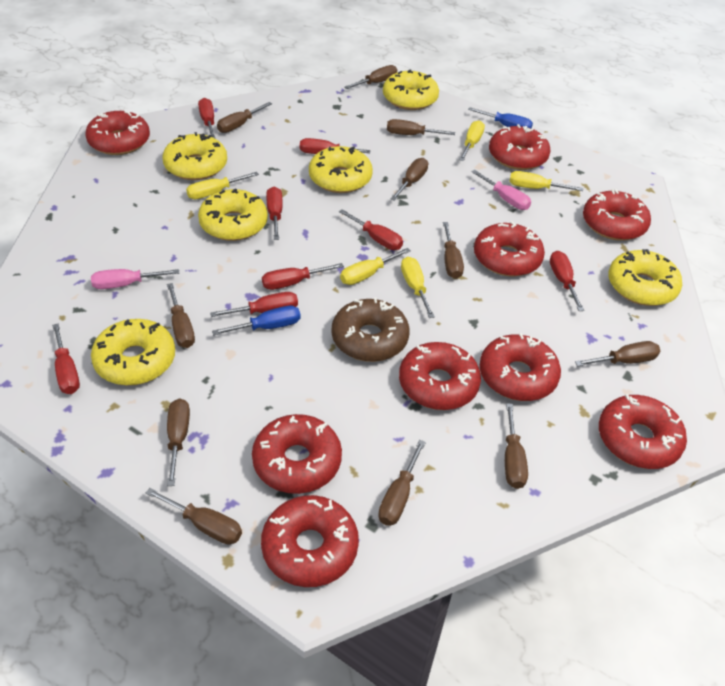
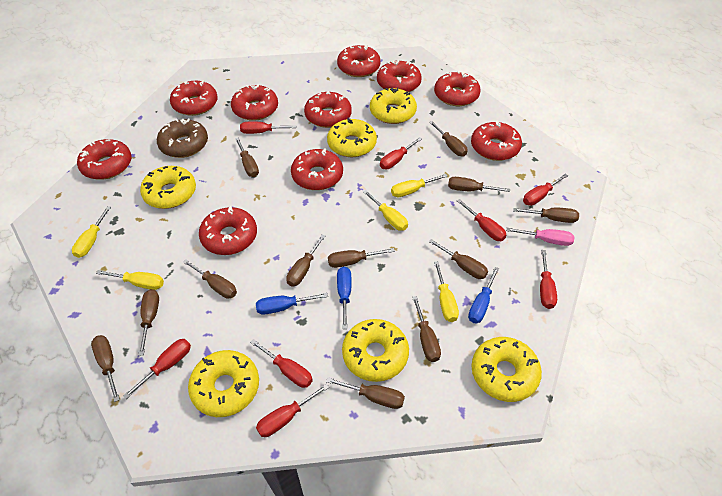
blue screwdriver: [212,306,301,336] [468,107,533,128] = 2 -> [256,293,328,315] [337,267,351,329] [468,267,499,323] = 3
brown screwdriver: [146,488,242,545] [167,283,195,348] [167,398,190,486] [217,102,272,133] [344,65,397,89] [378,440,426,526] [387,119,455,135] [390,158,428,201] [443,222,464,279] [505,403,528,489] [575,341,660,366] = 11 -> [91,335,120,402] [138,289,159,356] [183,259,237,299] [235,138,259,177] [286,235,325,286] [326,377,405,409] [328,248,395,268] [412,296,441,362] [428,239,488,279] [429,121,468,156] [448,177,510,192] [513,208,579,223] = 12
pink screwdriver: [91,269,179,289] [471,170,531,210] = 2 -> [506,228,575,246] = 1
red donut: [85,111,150,155] [252,414,342,494] [261,495,359,587] [399,342,481,410] [474,221,545,277] [480,333,561,401] [489,124,550,170] [583,189,651,241] [599,394,687,469] = 9 -> [77,139,131,180] [170,80,218,116] [199,206,257,255] [231,84,278,121] [291,148,343,190] [304,91,352,128] [337,45,381,77] [377,60,422,93] [434,71,481,106] [471,120,522,161] = 10

